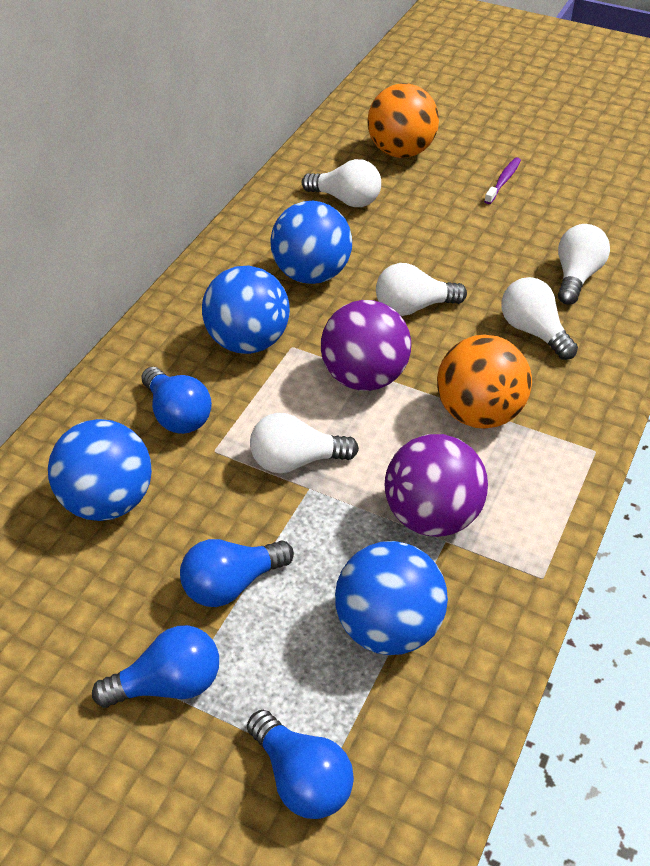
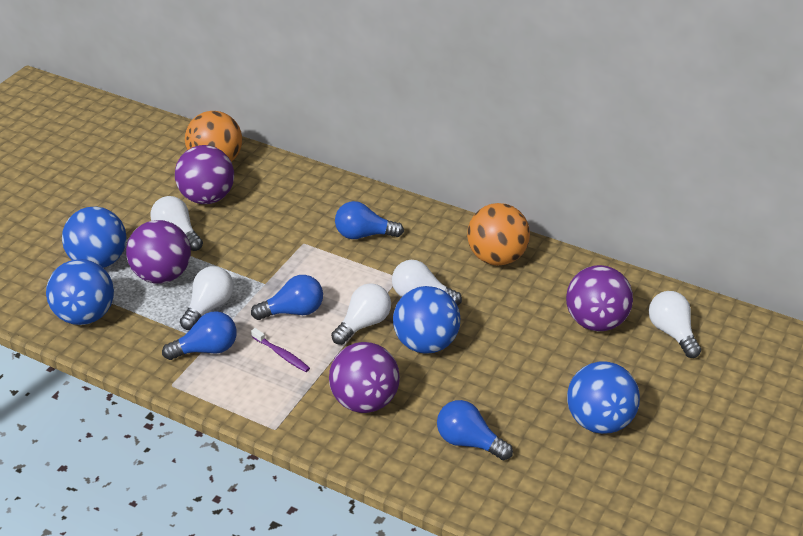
purple ball: [321,300,411,391] [385,434,488,537] = 2 -> [126,220,191,283] [175,145,234,204] [329,342,400,413] [566,265,633,332] = 4

